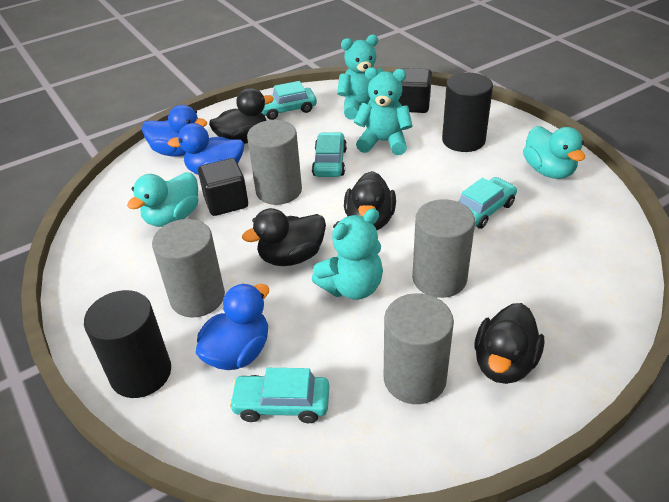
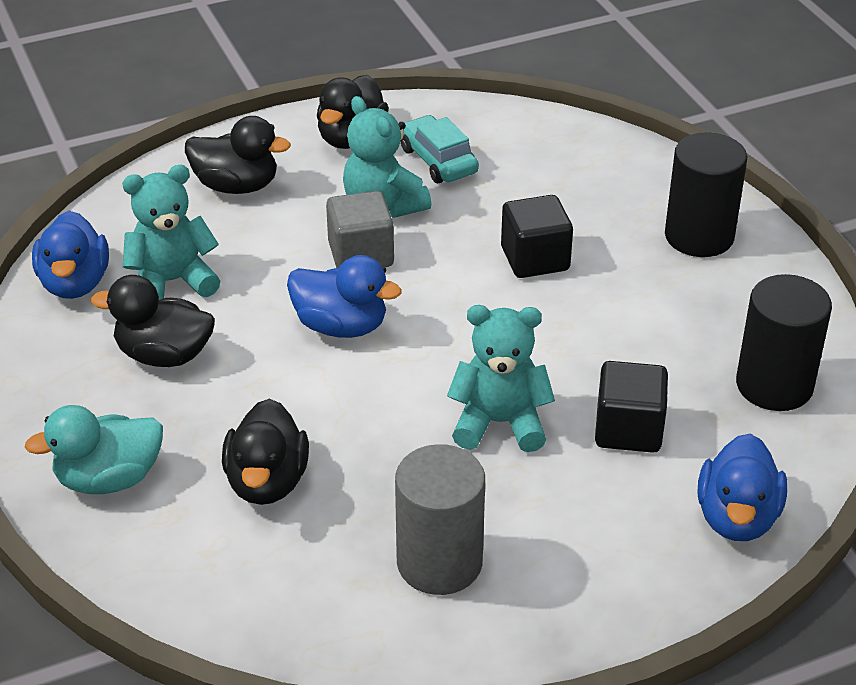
grey cube: none = 0 -> [326,191,394,268] = 1
grey cylinder: [152,219,225,317] [247,120,302,205] [384,293,454,404] [412,199,475,298] = 4 -> [395,444,485,595] = 1
turquoise car: [229,368,329,423] [261,81,317,120] [312,132,347,177] [459,177,517,229] = 4 -> [401,115,479,183] = 1
turquoise duck: [127,172,199,227] [523,126,585,179] = 2 -> [24,405,163,494] = 1

